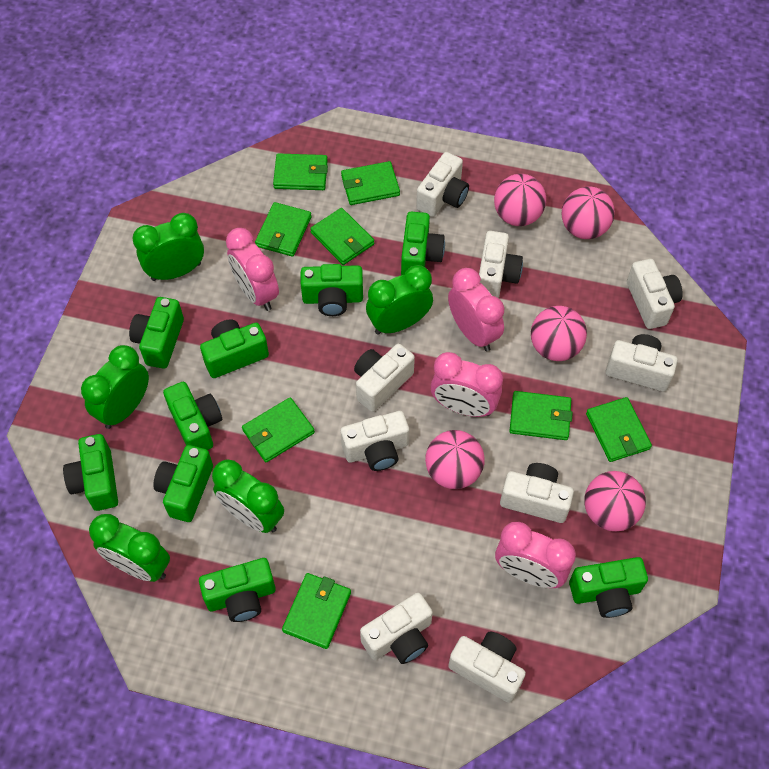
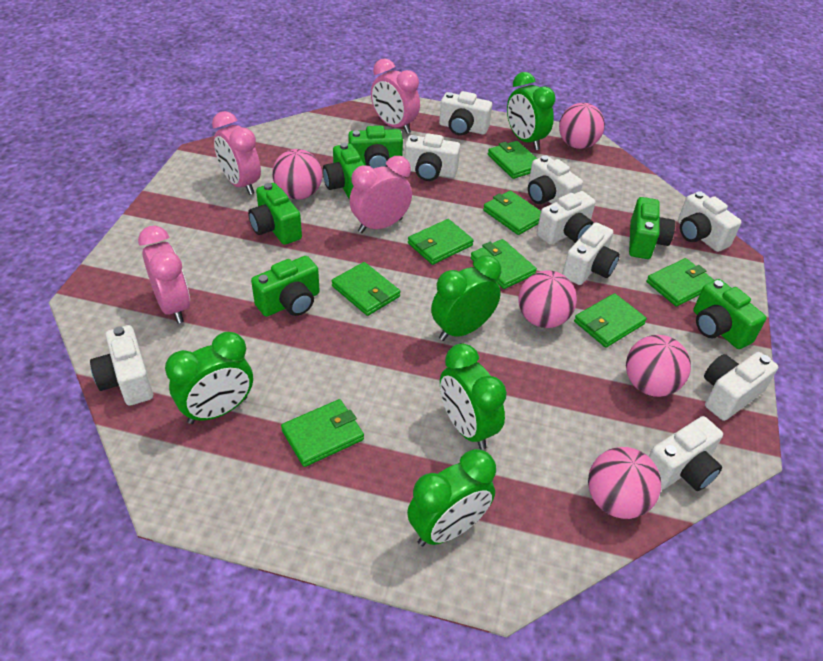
green camera: [63,434,118,511] [129,297,184,369] [153,445,213,522] [163,382,222,450] [199,558,276,622] [200,319,269,378] [301,264,363,316] [401,212,445,275] [569,557,648,618] = 9 -> [248,183,302,245] [251,256,320,317] [323,143,364,200] [348,126,403,169] [629,197,675,259] [693,279,767,349] = 6

